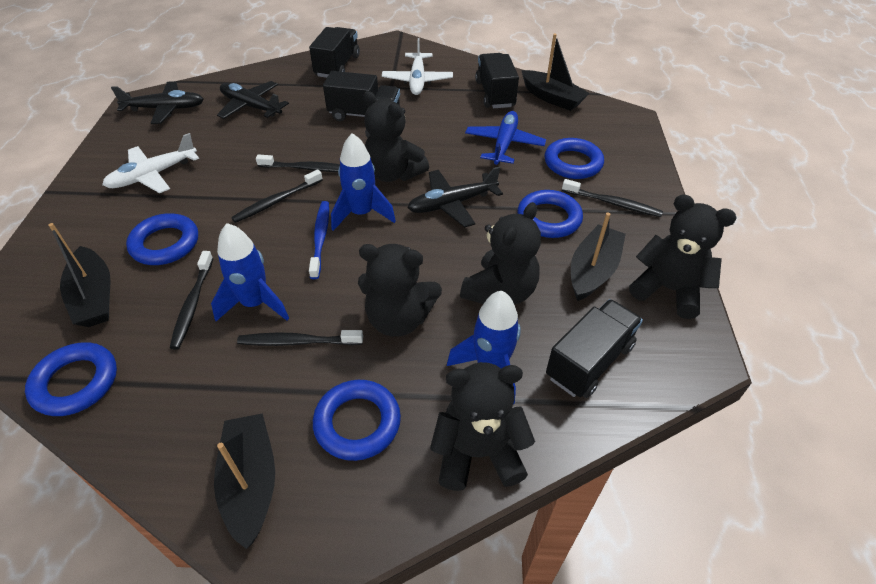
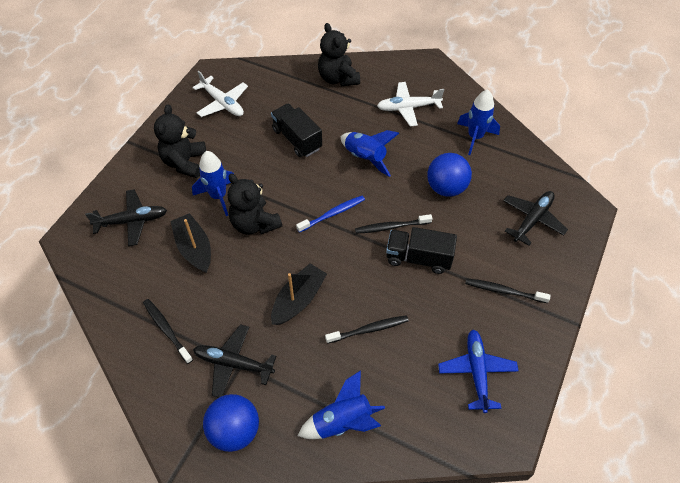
black boat: [48,223,111,327] [214,413,275,549] [521,33,590,111] [571,212,626,301] = 4 -> [171,213,211,273] [271,263,327,325] = 2
black teddy bear: [358,244,442,337] [363,91,429,182] [430,362,535,491] [460,202,541,304] [629,194,737,319] = 5 -> [154,104,206,178] [228,173,282,235] [318,23,360,87] = 3
black toothbrush: [170,251,213,349] [231,169,323,223] [237,330,363,346] [256,154,340,172] [562,179,663,217] = 5 -> [143,299,193,364] [325,315,409,344] [355,214,432,234] [465,278,551,303] = 4
black truck: [309,27,360,78] [323,71,400,121] [475,53,519,108] [546,299,643,398] = 4 -> [271,103,322,157] [386,227,457,274] = 2
blue ball: none = 0 -> [203,394,259,452] [427,153,472,197] = 2
blue ring: [25,342,117,416] [126,213,198,265] [313,380,401,461] [517,190,583,238] [545,138,604,179] = 5 -> none = 0
blue rocket: [211,223,289,321] [331,133,396,231] [447,291,521,404] = 3 -> [192,151,234,216] [298,370,385,439] [341,130,399,177] [457,89,500,155] = 4

